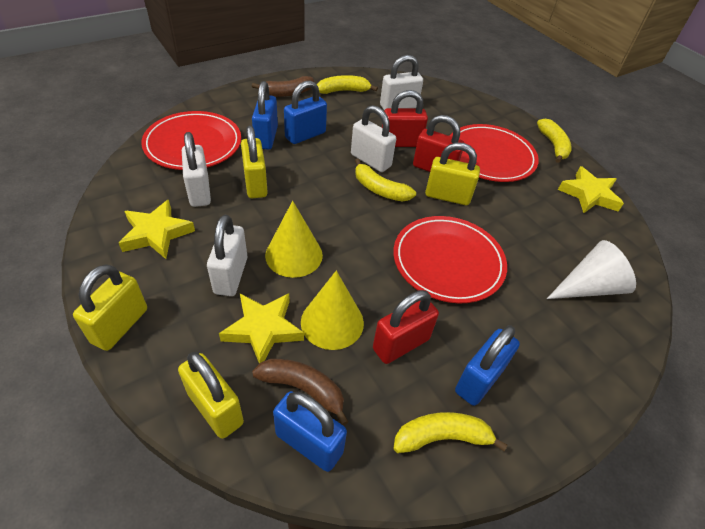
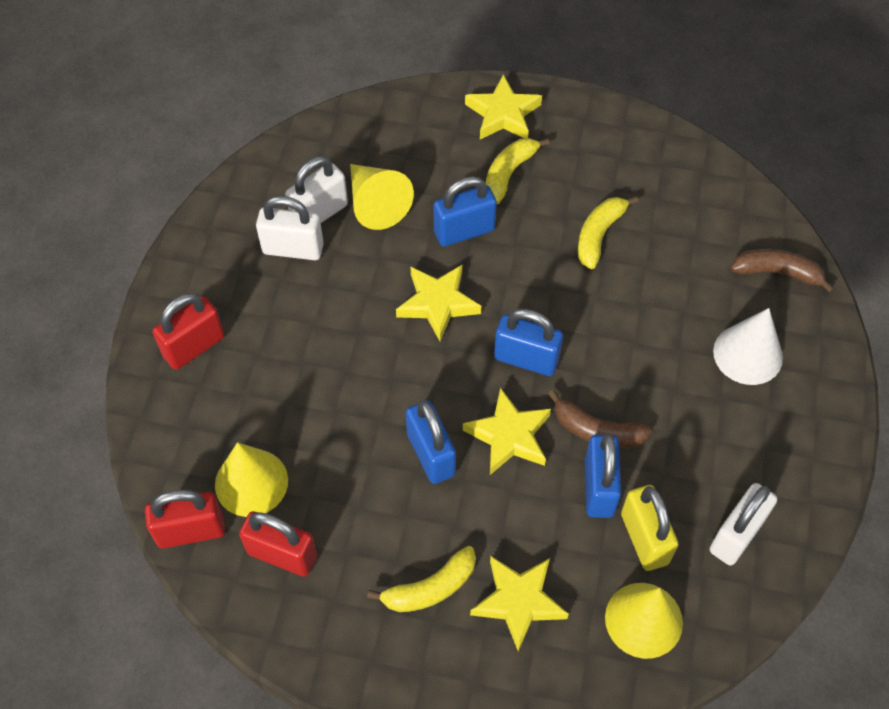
red plate: [141,111,241,170] [393,216,507,303] [450,124,539,182] = 3 -> none = 0
white padlock: [182,132,211,207] [207,215,247,296] [351,105,396,172] [380,55,423,110] = 4 -> [256,196,324,260] [285,156,348,223] [709,483,777,565] = 3
yellow banana: [317,75,378,94] [355,159,416,201] [393,412,508,453] [537,119,572,163] = 4 -> [367,546,476,612] [486,138,550,204] [578,196,639,269] = 3
yellow cone: [265,201,323,278] [301,271,364,350] = 2 -> [215,442,288,517] [350,164,414,230] [605,583,683,659] = 3
yellow padlock: [73,264,147,351] [178,352,244,439] [241,126,268,198] [425,142,480,205] = 4 -> [621,485,678,571] = 1
yellow star: [119,200,195,259] [219,293,304,364] [558,166,624,213] = 3 -> [396,265,481,342] [463,387,551,475] [465,74,542,139] [470,556,569,652] = 4

